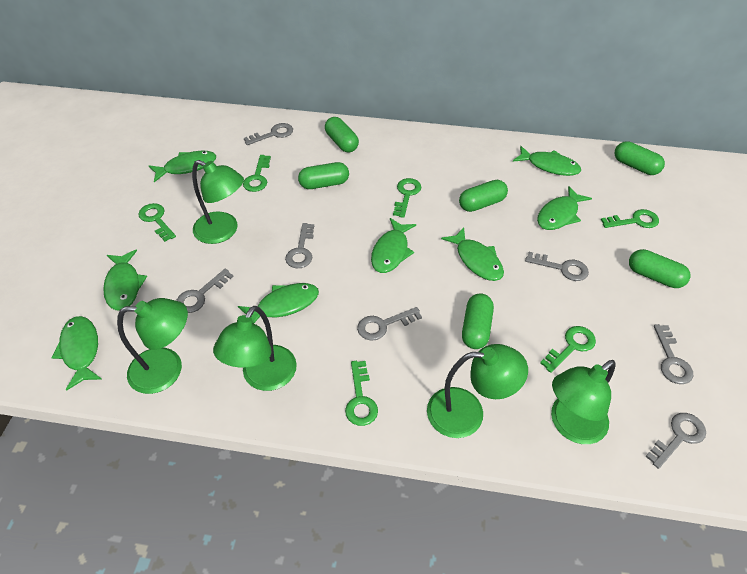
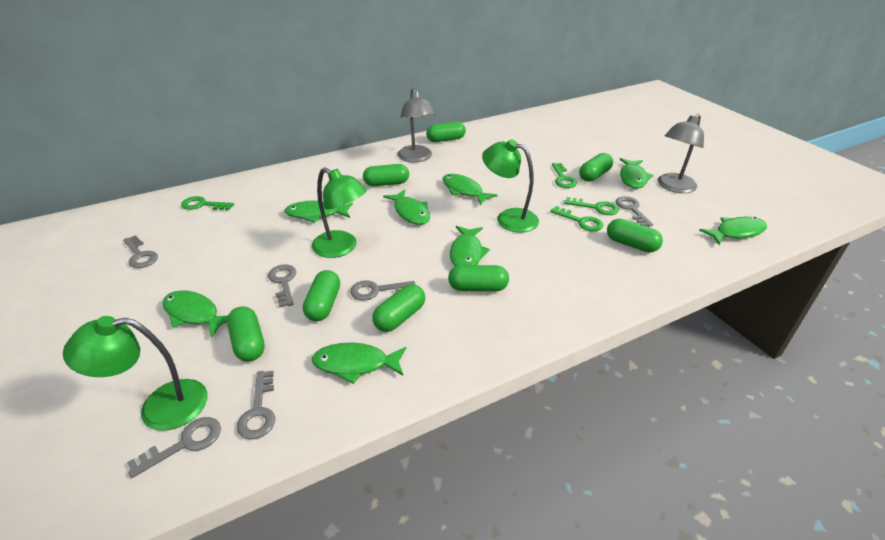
green capsule: [298,162,349,189] [325,117,359,153] [459,180,508,212] [462,293,494,349] [615,141,665,175] [629,249,690,288] = 6 -> [227,306,265,361] [303,270,340,321] [363,164,409,186] [372,284,425,332] [426,121,466,142] [448,265,509,292] [579,153,613,182] [607,219,663,252] = 8
green key: [138,203,176,242] [243,155,271,192] [345,361,378,426] [393,178,421,218] [540,326,596,373] [601,209,659,228] = 6 -> [181,196,234,210] [550,206,603,231] [552,163,577,188] [564,197,619,215] = 4
green lamp: [117,298,188,394] [192,160,244,244] [213,306,297,391] [427,344,528,438] [551,360,616,444] = 5 -> [63,316,208,431] [312,168,367,258] [482,139,539,233] = 3
grey key: [176,269,234,313] [244,123,293,145] [285,223,314,268] [357,307,422,341] [525,252,589,281] [645,413,706,469] [654,324,693,384] = 7 -> [123,235,158,268] [127,417,221,478] [237,371,275,439] [268,264,296,307] [350,280,416,301] [615,196,653,226] = 6
grey lamp: none = 0 -> [398,89,435,162] [658,114,704,193] = 2

